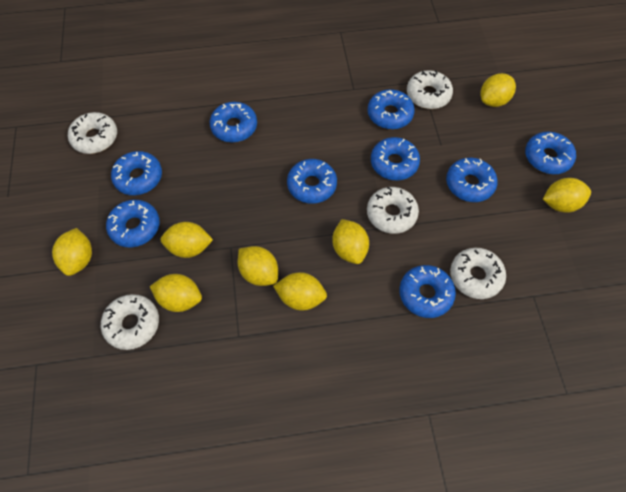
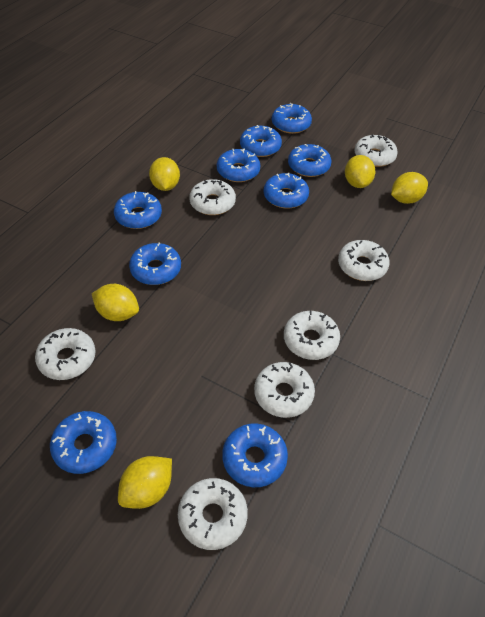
white donut: [68,112,117,154] [101,294,159,350] [367,187,419,234] [407,70,453,109] [450,248,506,299] = 5 -> [35,328,96,380] [178,478,248,550] [189,179,236,215] [254,362,315,418] [284,311,340,360] [338,240,390,281] [355,135,398,167] = 7
yellow lemon: [52,228,92,276] [150,274,202,312] [161,222,213,258] [238,246,278,286] [273,272,327,311] [332,219,369,264] [480,73,516,107] [543,178,591,213] = 8 -> [92,284,139,321] [118,456,172,509] [149,157,180,191] [345,155,376,188] [391,172,428,204] = 5

